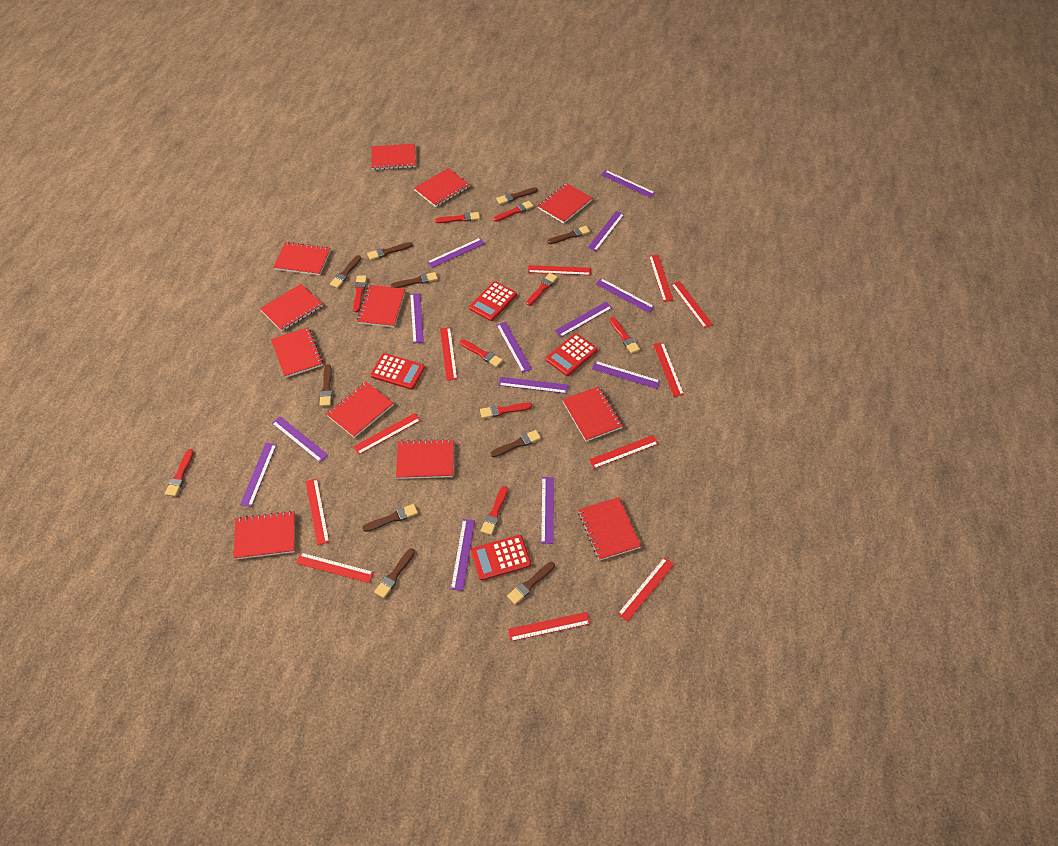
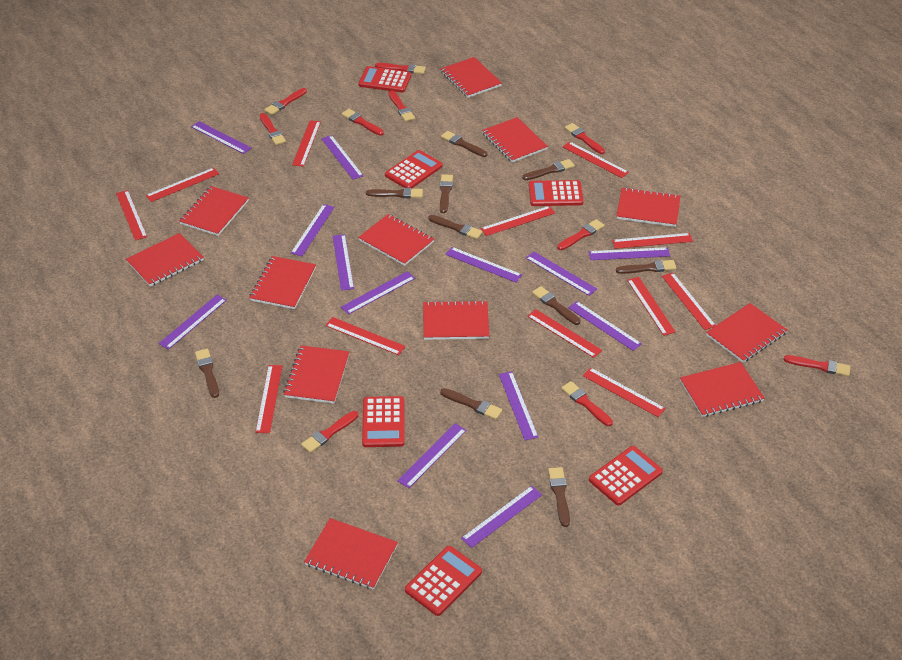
red brush: [165,449,194,497] [353,276,367,312] [435,212,480,223] [460,339,503,367] [480,403,532,418] [481,486,508,535] [493,201,534,222] [526,273,558,306] [610,317,640,354] = 9 -> [260,113,286,145] [264,88,307,115] [301,411,358,453] [341,109,384,136] [375,63,426,74] [388,90,415,122] [557,219,605,250] [561,381,613,426] [565,123,605,154] [784,355,850,376] = 10
red calculator: [371,353,425,390] [469,281,517,321] [471,535,531,581] [546,333,598,376] = 4 -> [358,66,411,93] [362,396,405,447] [385,150,443,189] [405,546,482,616] [529,180,584,206] [589,446,663,506] = 6
red ruler: [296,553,374,583] [305,479,329,545] [353,413,421,455] [440,327,457,381] [508,612,591,641] [528,265,591,275] [589,435,659,469] [618,557,674,622] [649,255,673,302] [653,342,684,397] [671,281,713,328] = 11 -> [116,190,147,240] [146,167,219,202] [255,365,282,433] [292,120,321,167] [325,317,406,355] [481,206,555,236] [527,309,602,358] [563,141,629,178] [583,367,666,417] [612,233,693,249] [627,277,676,336] [662,273,716,330] = 12

